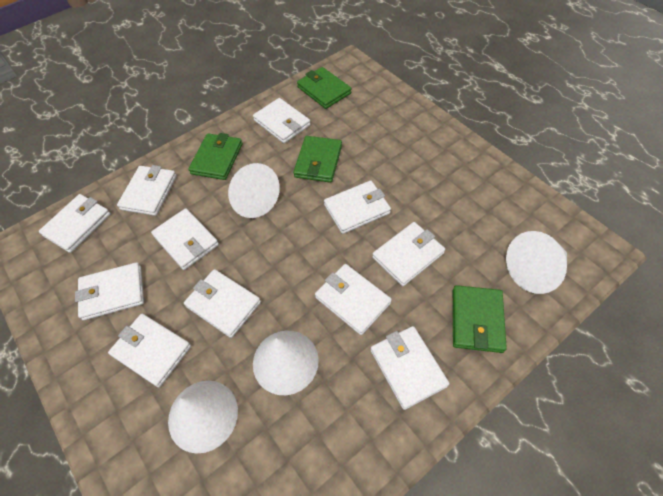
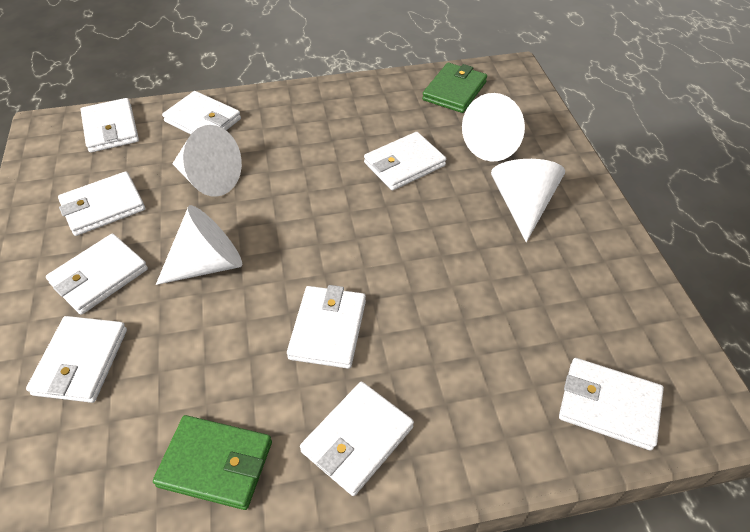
green wallet: [188,133,243,180] [293,136,342,183] [297,67,351,109] [453,285,507,353] = 4 -> [153,415,272,510] [422,63,487,113] = 2
white wallet: [39,194,111,253] [75,262,144,320] [108,314,191,387] [117,165,177,216] [151,208,219,270] [184,269,261,338] [253,98,311,143] [315,264,392,335] [324,180,391,234] [371,326,450,410] [372,222,445,286] = 11 -> [26,316,127,403] [46,234,148,315] [58,171,145,236] [81,98,139,152] [162,91,241,134] [287,285,366,369] [300,382,414,496] [364,132,446,191] [559,358,664,451] = 9

